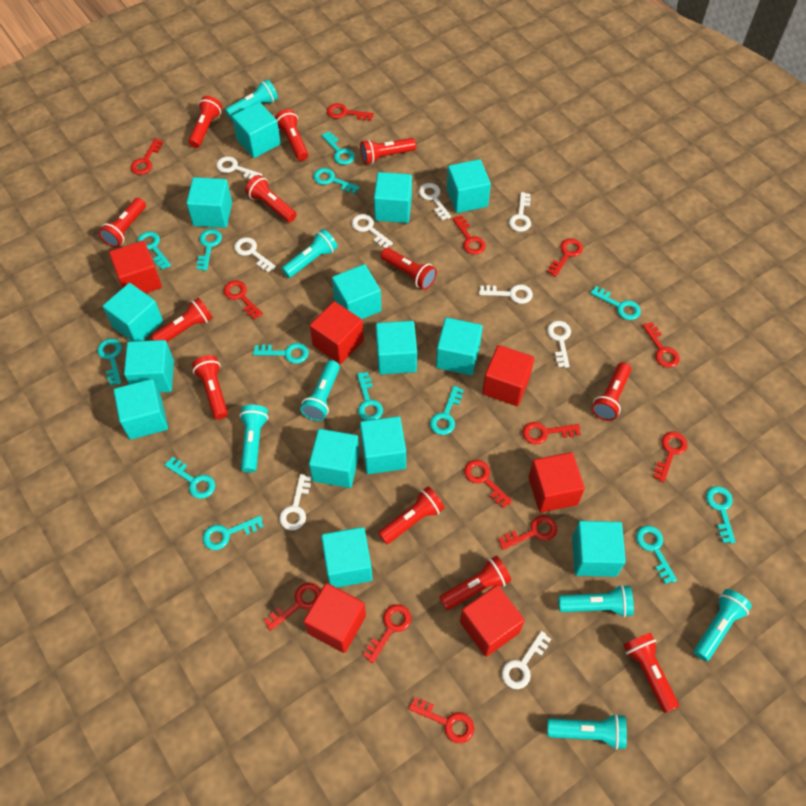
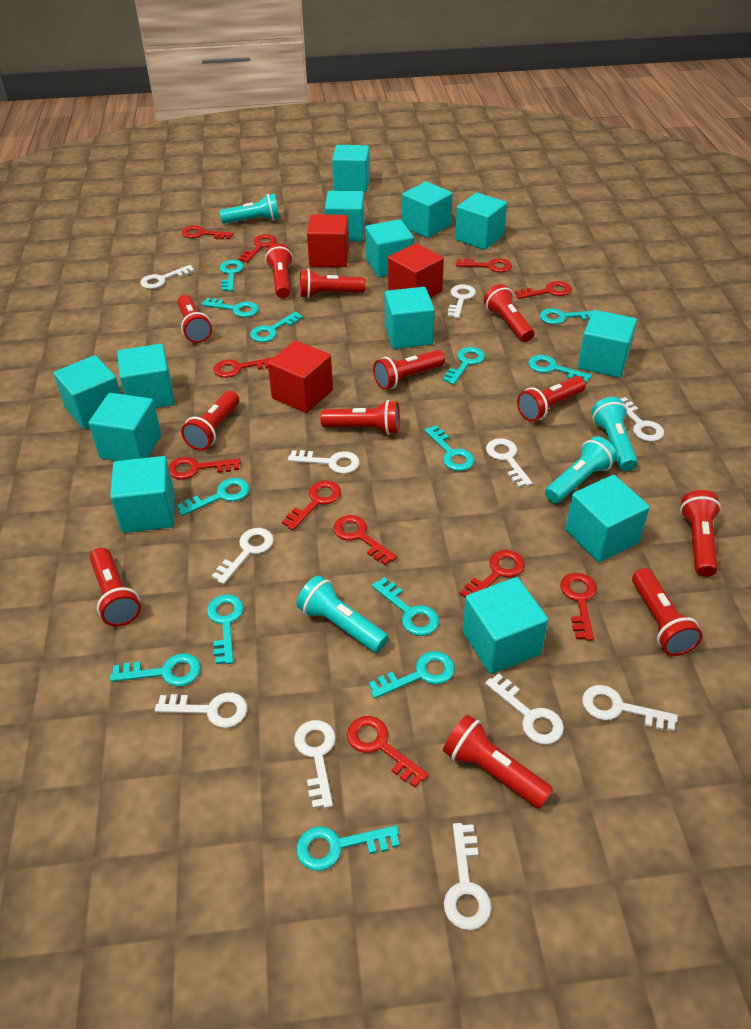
red cube: [109,240,162,293] [304,583,366,653] [310,301,364,364] [460,585,525,657] [482,345,534,406] [528,452,585,513] = 6 -> [268,340,333,413] [307,214,349,267] [388,243,444,298] = 3
red key: [131,139,163,175] [223,280,263,319] [264,583,321,631] [327,103,374,121] [363,604,411,663] [409,697,474,743] [452,215,486,255] [464,460,513,508] [498,515,557,550] [522,422,580,445] [547,238,583,277] [642,322,680,368] [653,432,687,483] = 13 -> [168,457,241,480] [182,225,234,239] [213,357,273,378] [239,234,277,263] [282,481,341,530] [333,515,397,565] [347,716,429,788] [456,258,512,272] [460,550,525,598] [515,281,572,299] [560,573,597,641] = 11
turquoise cube: [103,283,163,341] [113,379,168,440] [124,340,174,393] [186,177,232,228] [232,102,281,158] [309,429,360,488] [321,527,373,588] [332,264,381,319] [360,416,406,474] [374,172,412,223] [376,321,417,374] [436,318,483,375] [447,159,491,213] [572,521,626,577] = 14 -> [54,355,121,430] [89,393,161,461] [110,456,175,533] [117,344,175,408] [325,191,365,242] [332,145,370,192] [365,219,414,278] [385,287,435,349] [402,182,453,238] [455,192,507,250] [463,577,548,674] [565,475,650,562] [578,310,637,378] = 13
turquoise flashlight: [225,79,278,119] [239,405,268,473] [282,229,337,278] [300,360,340,421] [547,713,627,750] [558,585,634,617] [694,589,752,661] = 7 -> [219,194,280,224] [296,576,389,653] [545,436,617,503] [592,397,638,471] = 4
white key: [216,156,262,180] [234,237,276,272] [279,474,311,530] [352,214,393,249] [419,183,451,220] [479,284,533,304] [501,631,551,689] [509,192,531,232] [547,321,571,368] = 9 -> [140,265,195,289] [155,692,247,728] [212,528,274,584] [288,450,360,474] [294,720,336,809] [444,823,492,930] [448,285,476,318] [485,673,564,745] [486,438,533,488] [582,685,678,732] [621,397,664,442] = 11

